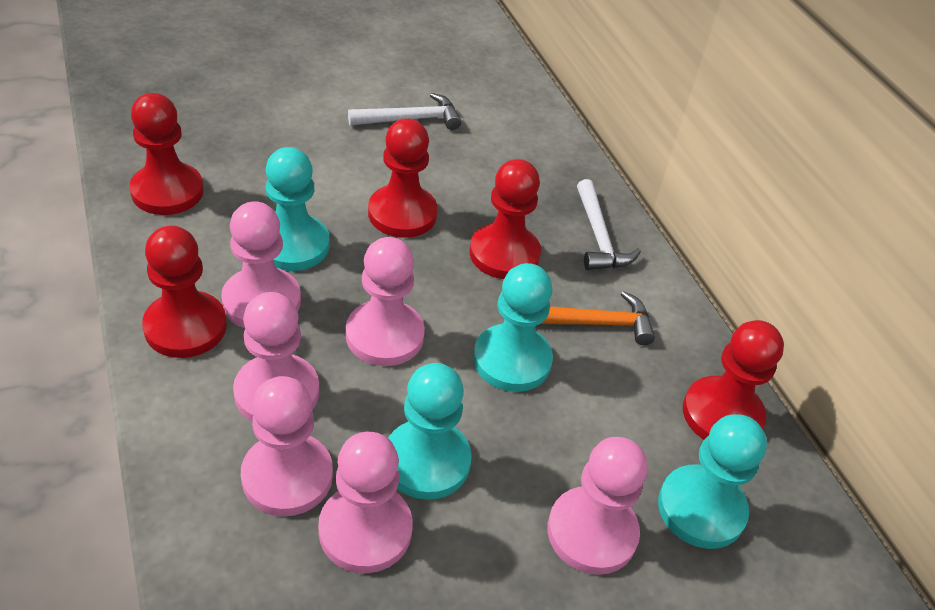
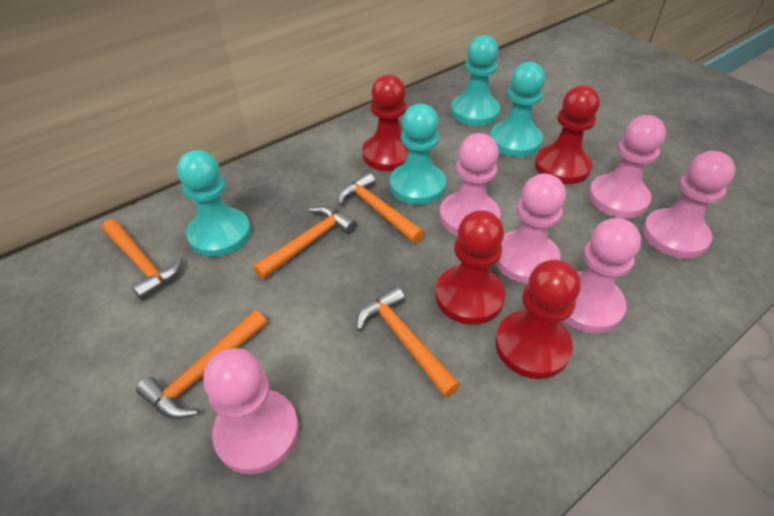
orange hammer: [540,291,655,345] = 1 -> [102,219,183,300] [136,310,267,419] [253,206,357,280] [338,172,425,244] [357,286,460,398] = 5
red pawn: [130,93,204,215] [142,225,227,358] [368,119,438,238] [469,159,541,279] [683,320,784,440] = 5 -> [362,74,409,171] [436,210,506,325] [495,260,581,379] [535,85,600,184] = 4
white hammer: [348,93,461,130] [577,179,641,270] = 2 -> none = 0

